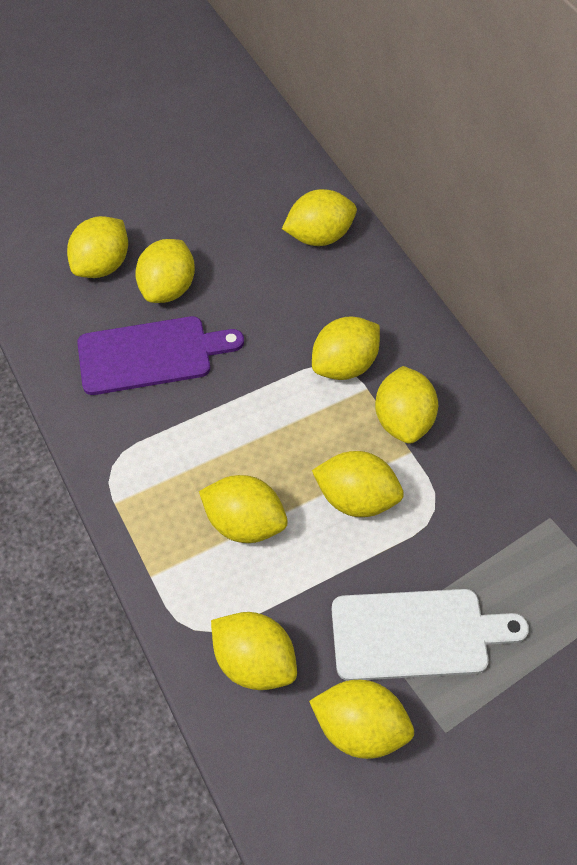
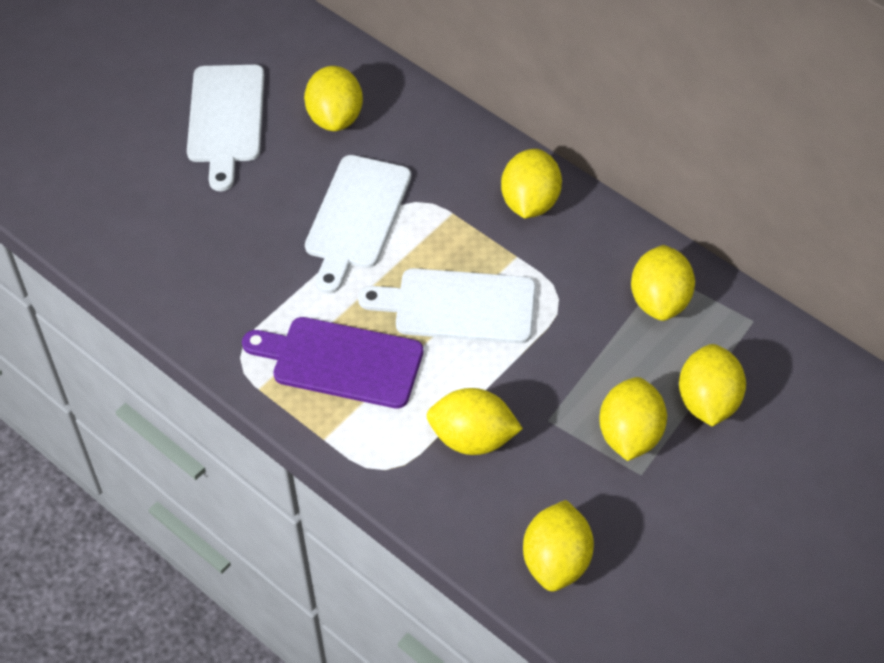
white cutting board: [331,589,529,681] = 1 -> [187,65,264,191] [305,155,411,294] [358,268,536,344] = 3
yellow lemon: [67,216,128,278] [135,239,195,303] [199,475,288,543] [211,612,297,690] [282,189,357,246] [309,680,414,759] [312,316,380,380] [312,451,404,517] [375,366,438,444] = 9 -> [304,66,363,131] [426,388,523,455] [501,149,562,219] [523,500,594,591] [599,377,667,461] [631,245,695,321] [679,344,746,427] = 7

